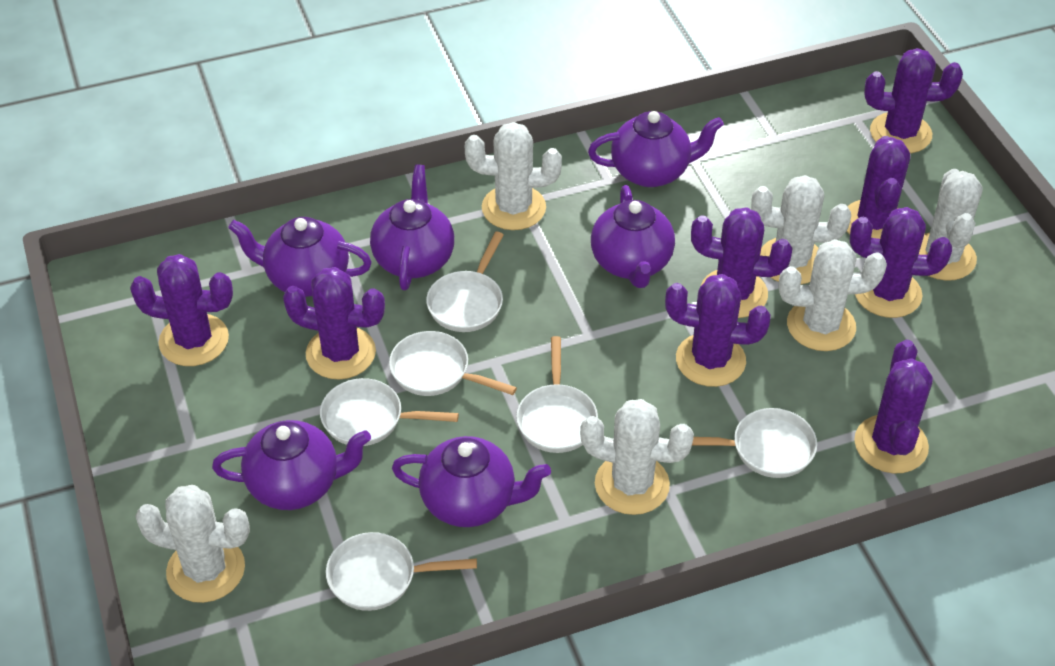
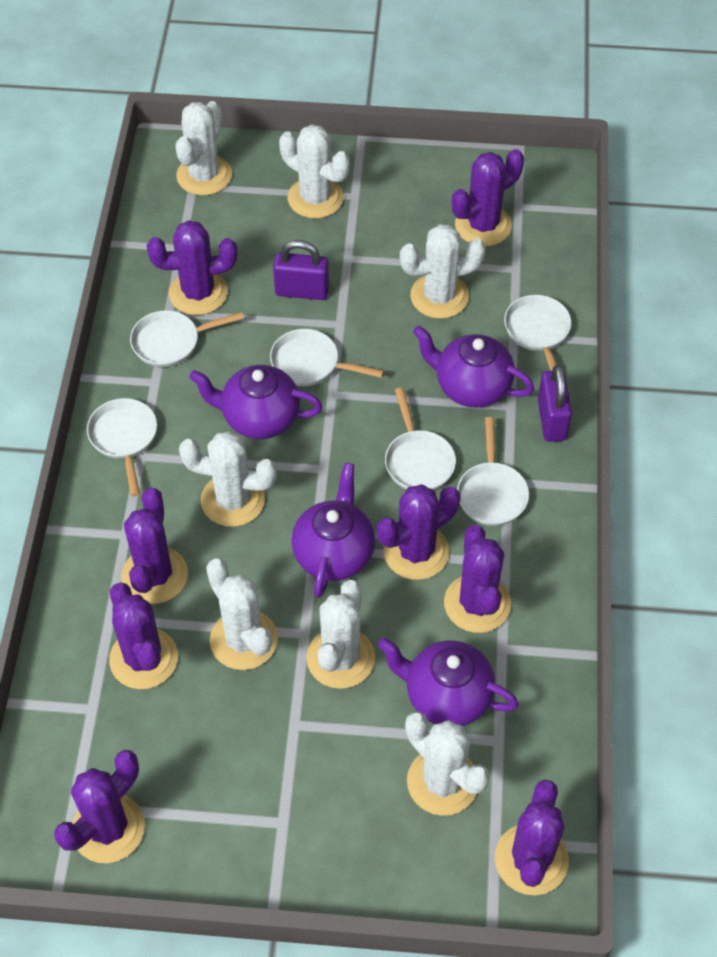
purple padlock: none = 0 -> [273,240,329,300] [538,365,572,442] = 2
purple teapot: [212,420,371,510] [228,217,372,297] [370,165,454,290] [392,436,551,527] [588,111,724,187] [591,185,675,288] = 6 -> [189,365,322,439] [291,463,375,598] [378,638,519,726] [413,326,534,408] = 4
white cactus: [135,485,250,603] [465,122,562,230] [580,399,694,515] [751,175,851,285] [779,239,887,351] [919,169,983,281] = 6 -> [175,101,232,195] [179,431,277,527] [206,558,278,670] [279,124,350,218] [306,580,375,689] [400,224,486,319] [405,712,490,816] = 7

